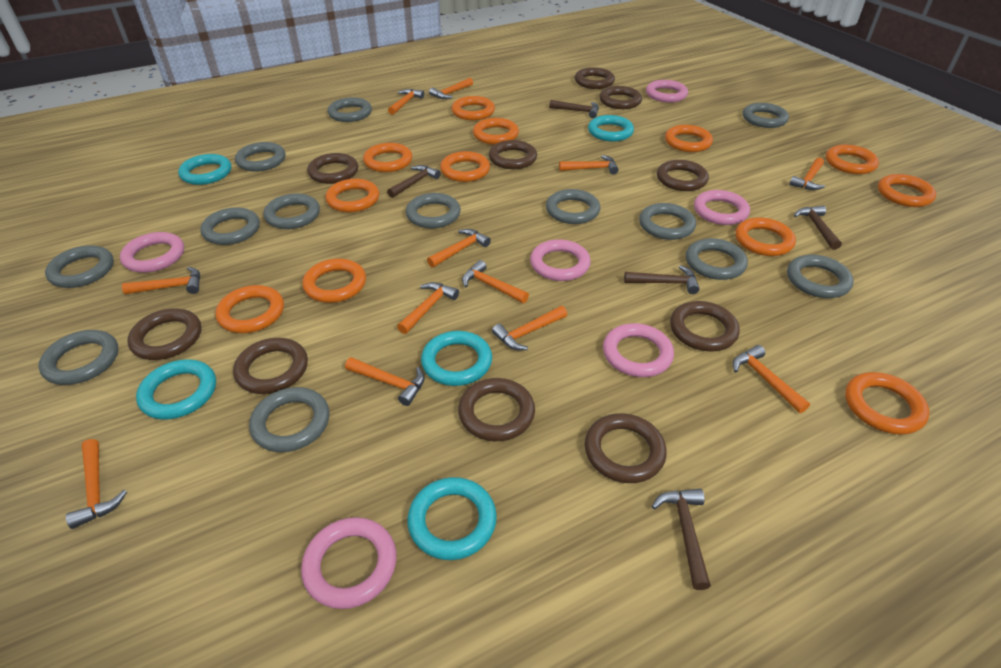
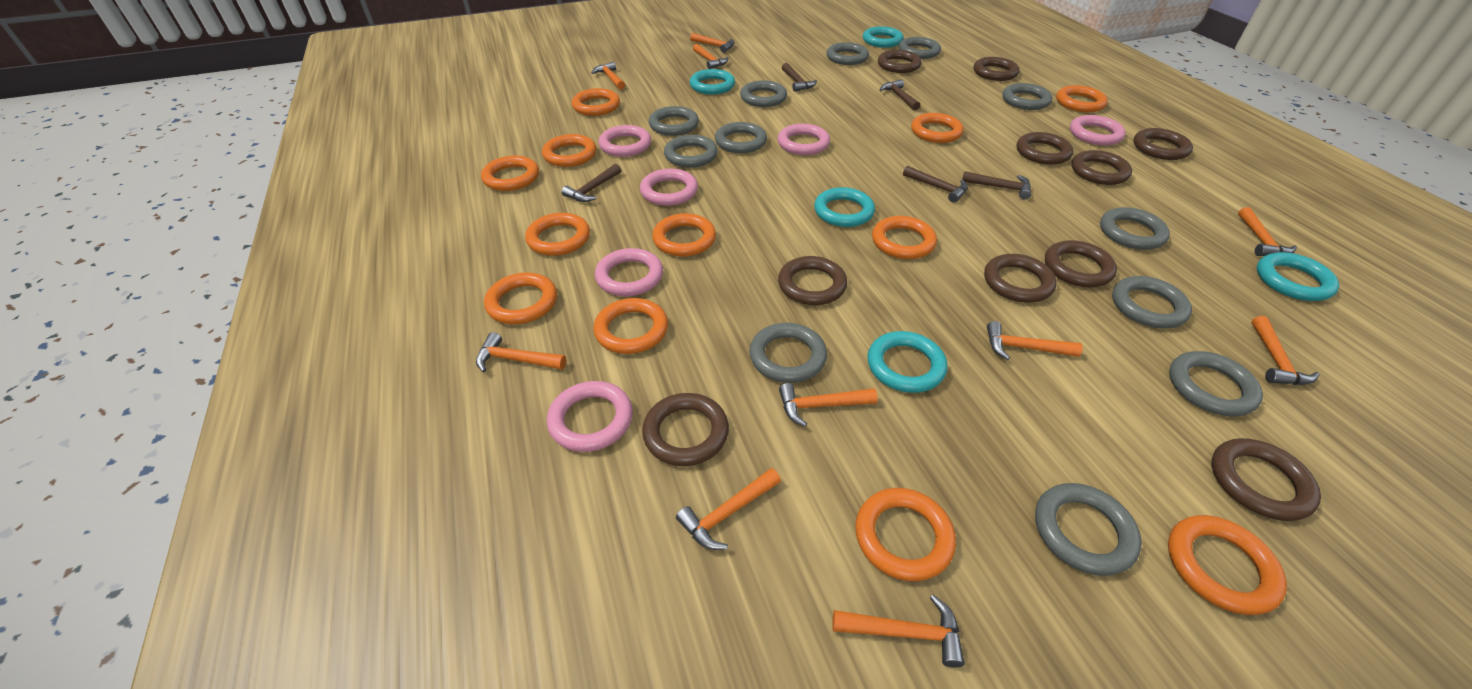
grey ring: [39,330,119,385] [45,245,114,288] [200,207,260,245] [235,142,285,172] [249,387,329,452] [263,194,320,229] [328,97,372,122] [406,193,461,228] [546,189,600,224] [639,203,696,240] [686,238,748,280] [743,103,789,128] [787,255,853,298] = 13 -> [649,106,699,136] [664,135,718,168] [715,122,767,153] [740,80,787,107] [749,323,827,383] [826,42,869,65] [899,37,941,59] [1002,83,1052,110] [1035,483,1142,576] [1100,207,1170,250] [1112,276,1192,328] [1169,351,1263,416] = 12
orange hammer: [66,439,127,529] [122,267,200,294] [345,357,425,406] [388,89,424,115] [397,282,459,334] [427,229,491,268] [429,78,473,99] [462,260,529,303] [492,306,567,350] [559,155,619,175] [733,345,810,413] [789,157,825,190] = 12 -> [476,332,566,372] [591,62,625,90] [676,468,781,550] [690,33,735,53] [693,44,729,69] [779,383,878,427] [832,595,965,668] [987,321,1083,360] [1238,207,1297,256] [1251,316,1319,385] = 10

